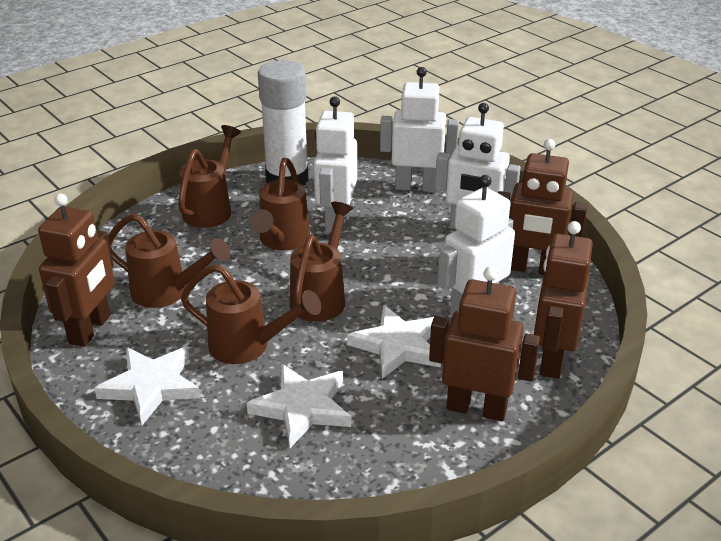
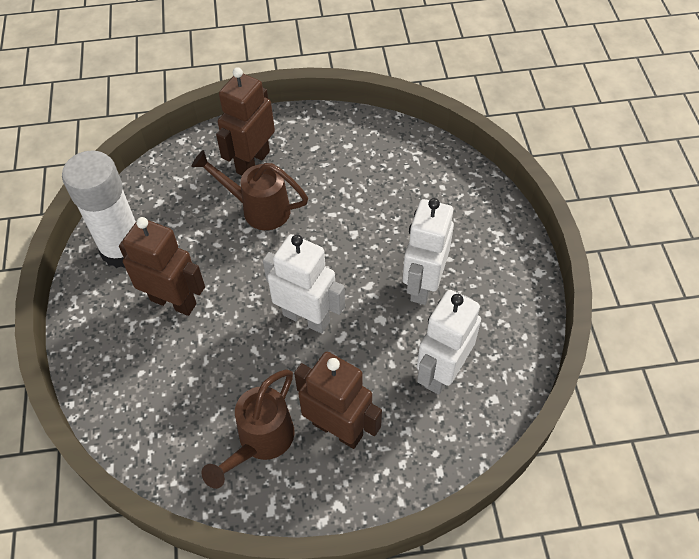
brown robot: [38,194,115,347] [429,267,540,421] [498,139,588,275] [534,221,593,379] = 4 -> [119,217,205,316] [216,67,275,175] [294,352,382,449] = 3
brown watering can: [108,213,230,308] [178,125,241,228] [181,264,321,364] [250,158,310,250] [290,202,353,322] = 5 -> [191,150,308,230] [202,369,294,489] = 2
white robot: [314,96,357,233] [380,67,459,192] [435,103,521,229] [438,175,515,316] = 4 -> [263,234,345,333] [403,198,454,305] [417,290,481,395] = 3
white star: [94,347,200,425] [247,364,351,448] [347,305,441,379] = 3 -> none = 0

